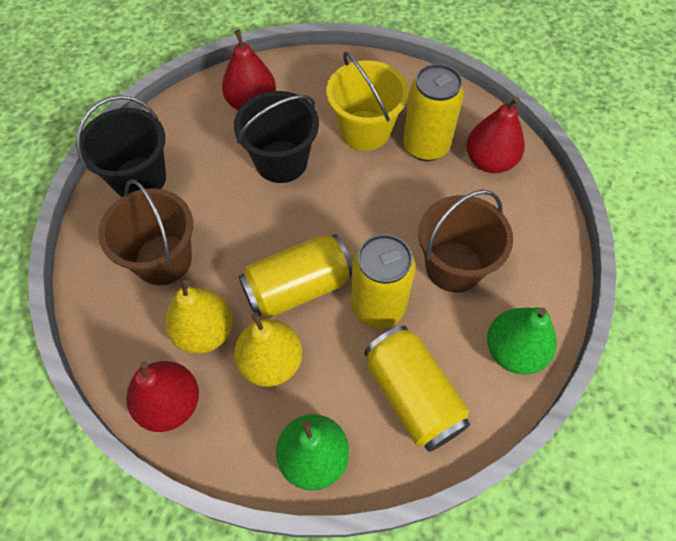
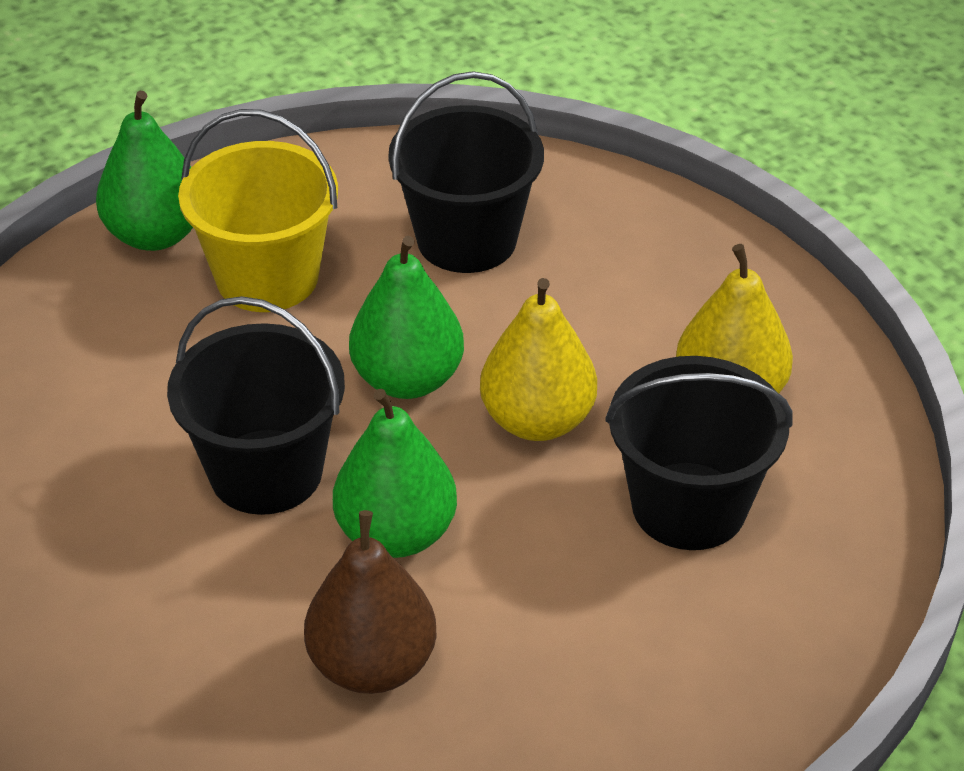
black bucket: [76,95,166,197] [234,91,319,183] = 2 -> [167,296,345,515] [388,71,544,273] [605,356,793,550] = 3
brown bucket: [98,179,193,285] [418,190,513,293] = 2 -> none = 0
brown pear: none = 0 -> [304,510,436,694] = 1
green pear: [276,414,349,491] [487,307,557,374] = 2 -> [96,91,193,251] [333,389,457,558] [349,236,464,399] = 3
red pear: [126,361,199,432] [222,30,276,110] [467,97,525,173] = 3 -> none = 0
yellow can: [238,234,352,319] [351,234,416,328] [364,326,470,452] [403,64,464,161] = 4 -> none = 0

